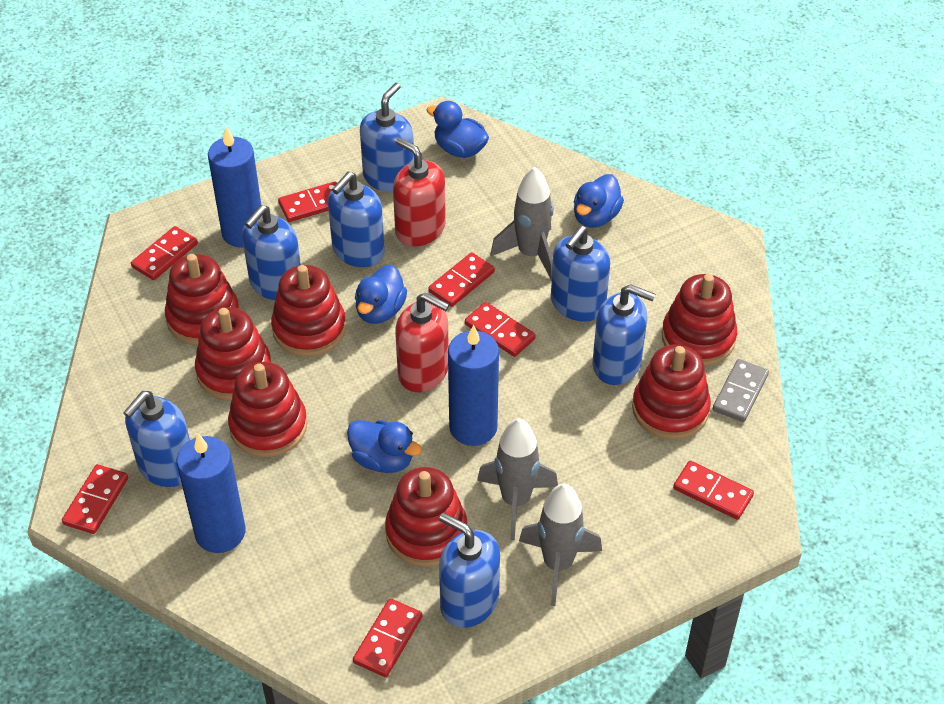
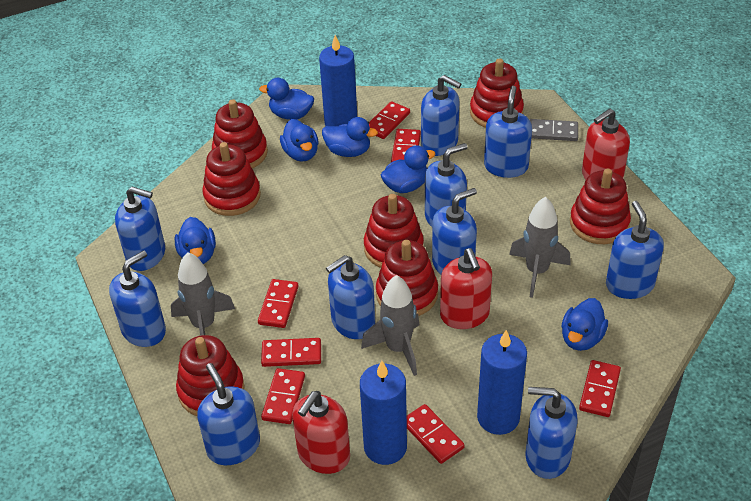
blue duck: [347,420,422,473] [355,264,407,324] [427,101,489,158] [574,174,624,228] = 4 -> [175,217,216,264] [259,78,314,120] [280,119,319,162] [322,117,378,157] [381,145,435,193] [561,298,608,351] = 6
blue soap dispenser: [123,391,190,487] [242,205,301,300] [328,172,385,267] [360,83,414,192] [439,513,500,628] [551,226,610,322] [592,284,655,385] = 7 -> [109,250,166,347] [115,187,165,271] [197,363,260,465] [326,255,375,339] [421,75,461,156] [425,143,467,227] [432,188,477,274] [484,86,532,178] [525,387,577,479] [606,201,664,299] = 10
red soap dispenser: [393,137,446,246] [395,292,450,392] = 2 -> [292,391,350,474] [440,248,492,329] [582,108,630,180] = 3

